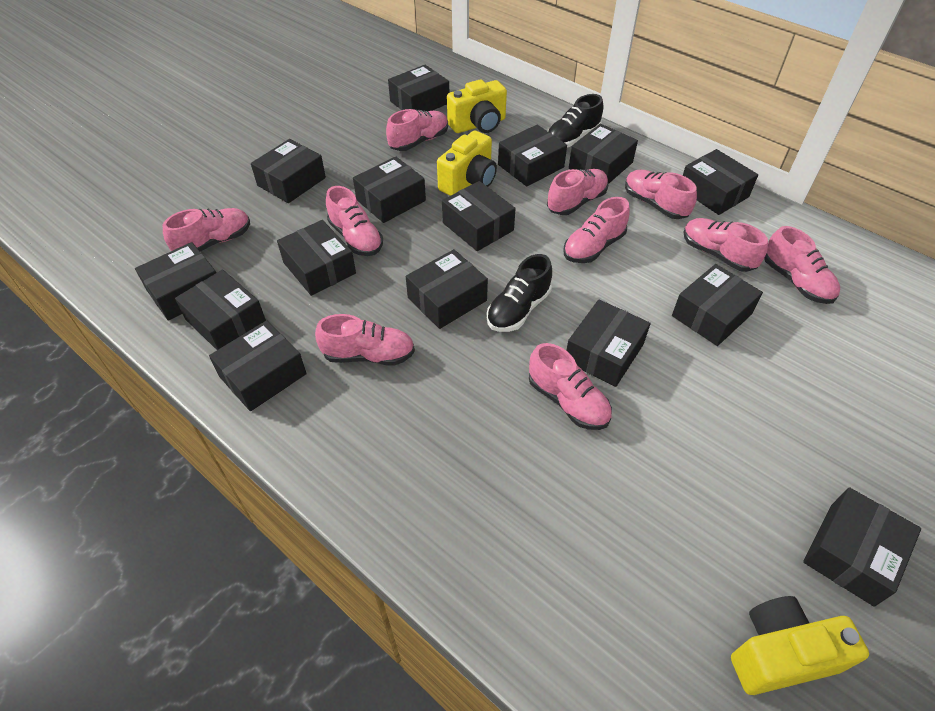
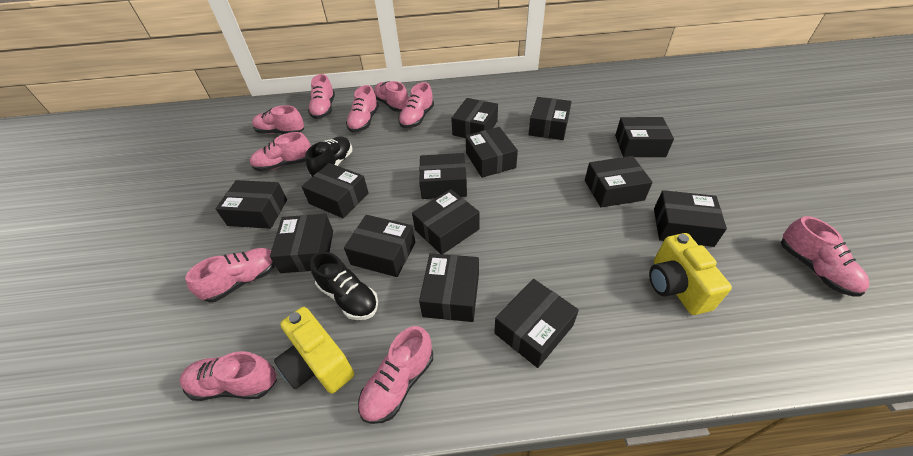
black box: [135,242,216,321] [175,269,266,350] [209,320,307,411] [251,139,326,203] [277,220,356,296] [353,156,426,223] [388,65,449,111] [406,249,488,329] [442,181,516,251] [498,125,567,186] [566,300,651,387] [569,124,638,184] [672,264,763,346] [683,149,758,215] [803,487,921,607] = 15 -> [216,180,287,229] [270,214,333,273] [302,163,369,218] [344,215,415,277] [412,189,480,254] [419,153,467,199] [419,253,479,322] [451,98,498,138] [466,127,518,178] [494,279,579,368] [529,97,572,140] [585,156,653,207] [615,117,674,157] [654,190,727,247] = 14
yellow camera: [437,130,497,196] [447,79,507,133] [731,596,869,695] = 3 -> [274,307,354,394] [649,233,732,315] = 2

